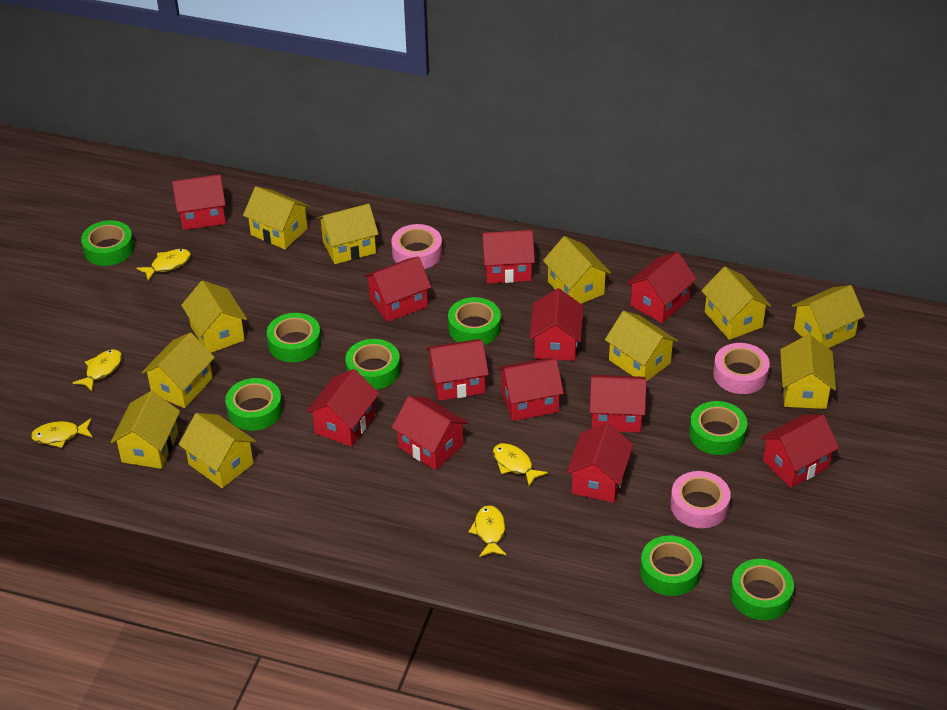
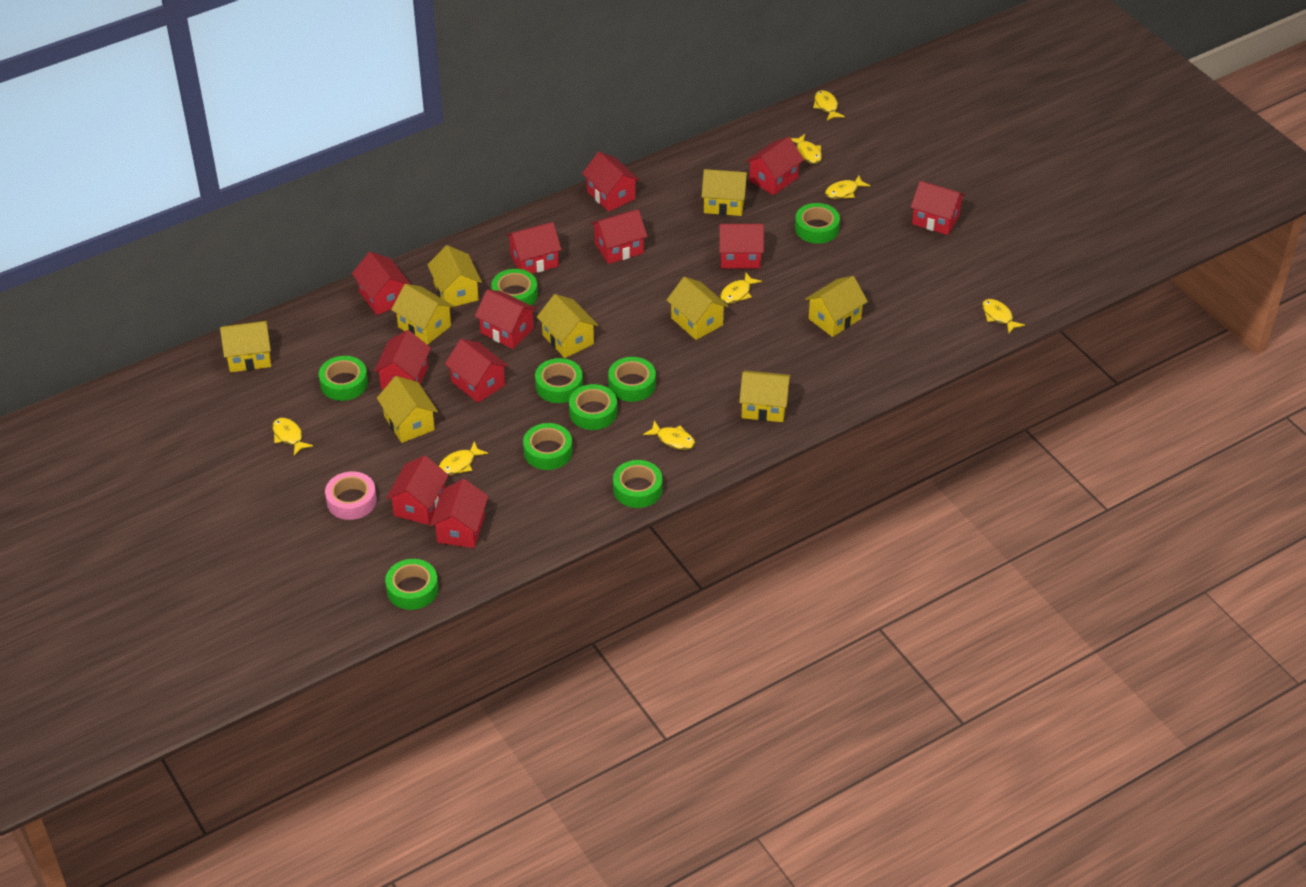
green tape: [81,220,134,266] [225,378,283,431] [267,313,321,362] [345,339,400,390] [448,297,501,345] [640,536,702,596] [689,401,747,455] [730,559,794,620] = 8 -> [319,356,368,401] [385,559,438,610] [491,269,538,306] [523,423,572,470] [535,358,583,403] [569,384,617,430] [608,357,656,402] [613,460,663,508] [795,203,840,244] = 9
pink tape: [391,224,442,269] [670,471,731,528] [713,343,770,394] = 3 -> [325,471,377,520] = 1
yellow fish: [31,418,93,448] [73,349,122,391] [137,249,191,281] [469,505,507,557] [493,443,548,486] = 5 -> [272,418,313,455] [439,441,488,475] [643,421,695,450] [720,273,762,304] [791,134,822,164] [813,90,845,121] [825,175,870,199] [982,299,1025,333] = 8
yellow house: [111,391,180,469] [141,332,215,408] [178,413,256,488] [181,280,247,353] [243,186,310,249] [317,204,379,264] [543,236,611,304] [605,311,678,381] [701,267,771,340] [780,334,836,409] [792,285,865,348] = 11 -> [220,321,271,372] [377,376,438,443] [391,284,454,345] [427,245,482,308] [537,294,598,358] [667,277,729,340] [701,169,748,216] [739,370,791,422] [805,276,868,337] = 9

